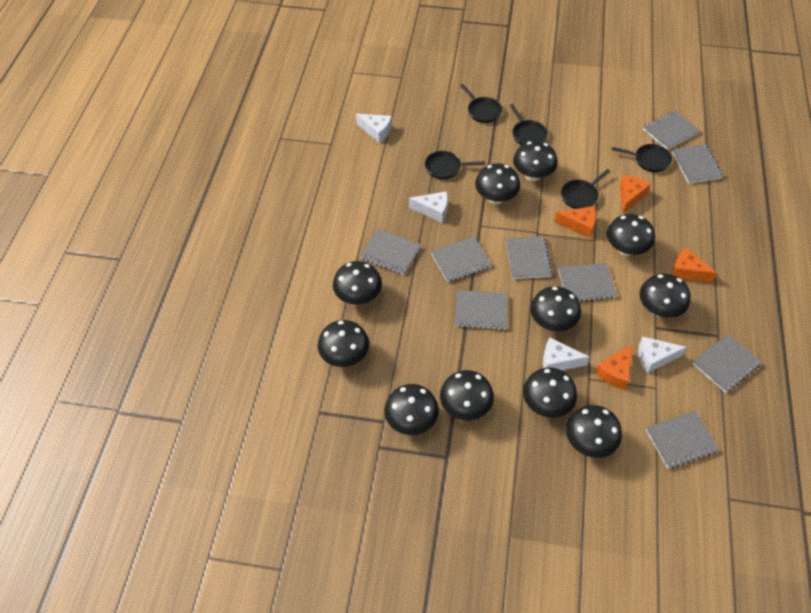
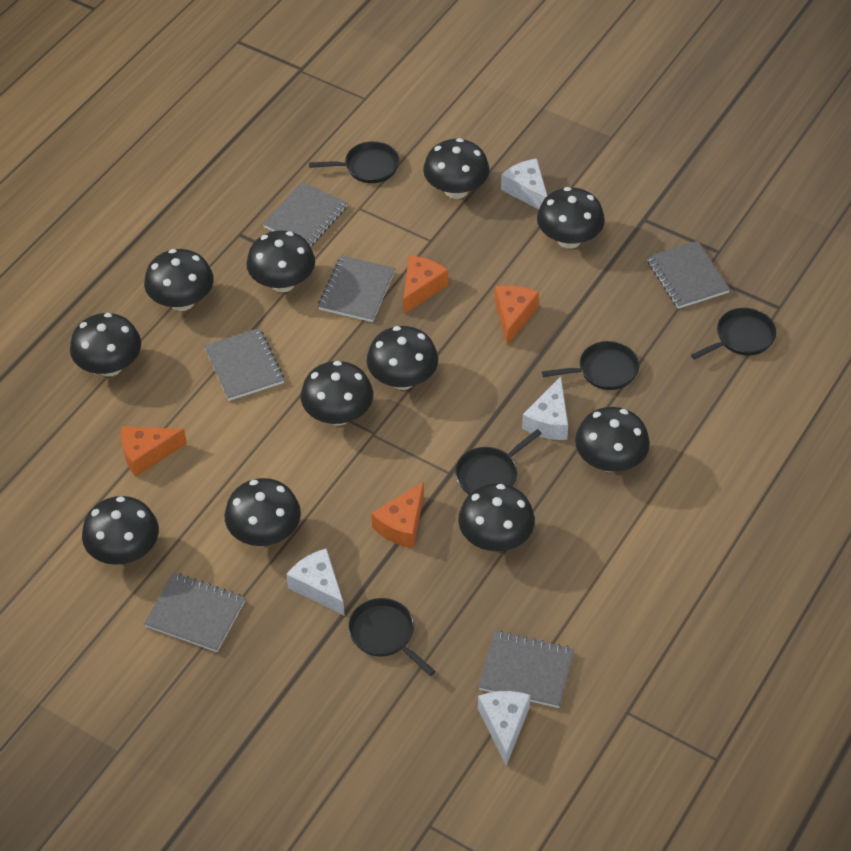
grey notebook: [360,229,421,275] [431,236,492,282] [455,290,508,330] [506,236,553,279] [558,263,616,301] [643,111,700,150] [645,411,719,468] [672,144,724,184] [692,334,762,393] = 9 -> [144,573,245,652] [204,328,284,401] [263,182,347,247] [318,256,395,322] [478,631,574,708] [647,241,730,309] = 6

